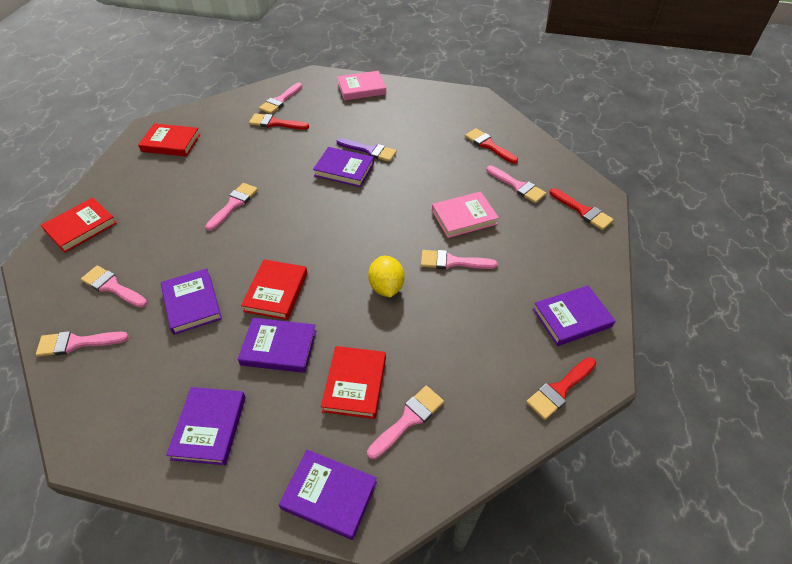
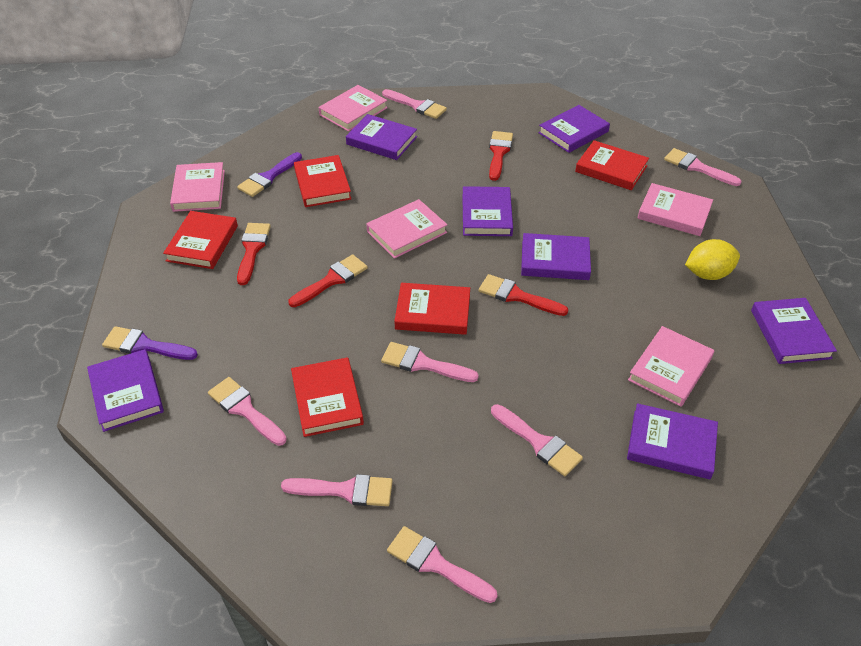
pink book: [337,71,386,100] [432,192,499,238] = 2 -> [170,162,225,212] [319,85,388,132] [366,199,447,259] [628,326,714,407] [637,183,713,236] = 5
purple book: [161,268,222,335] [166,387,246,465] [238,318,316,373] [279,450,377,540] [313,147,374,187] [533,285,615,346] = 6 -> [87,349,164,432] [346,114,417,160] [462,186,513,236] [521,233,591,280] [538,105,610,153] [627,403,718,479] [751,298,837,364] = 7
purple brush: [336,138,397,162] = 1 -> [102,326,198,360] [237,152,302,197] = 2
red book: [41,198,117,253] [138,123,201,157] [241,259,307,320] [321,346,386,419] = 4 -> [163,211,238,269] [291,357,364,437] [294,155,351,207] [394,283,470,335] [575,140,649,190] = 5

